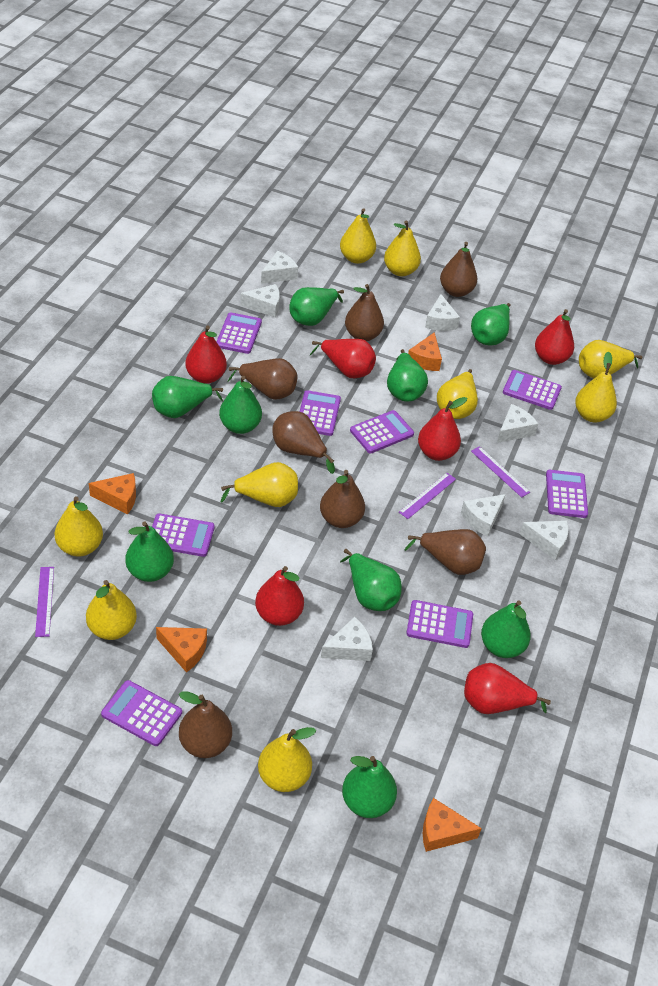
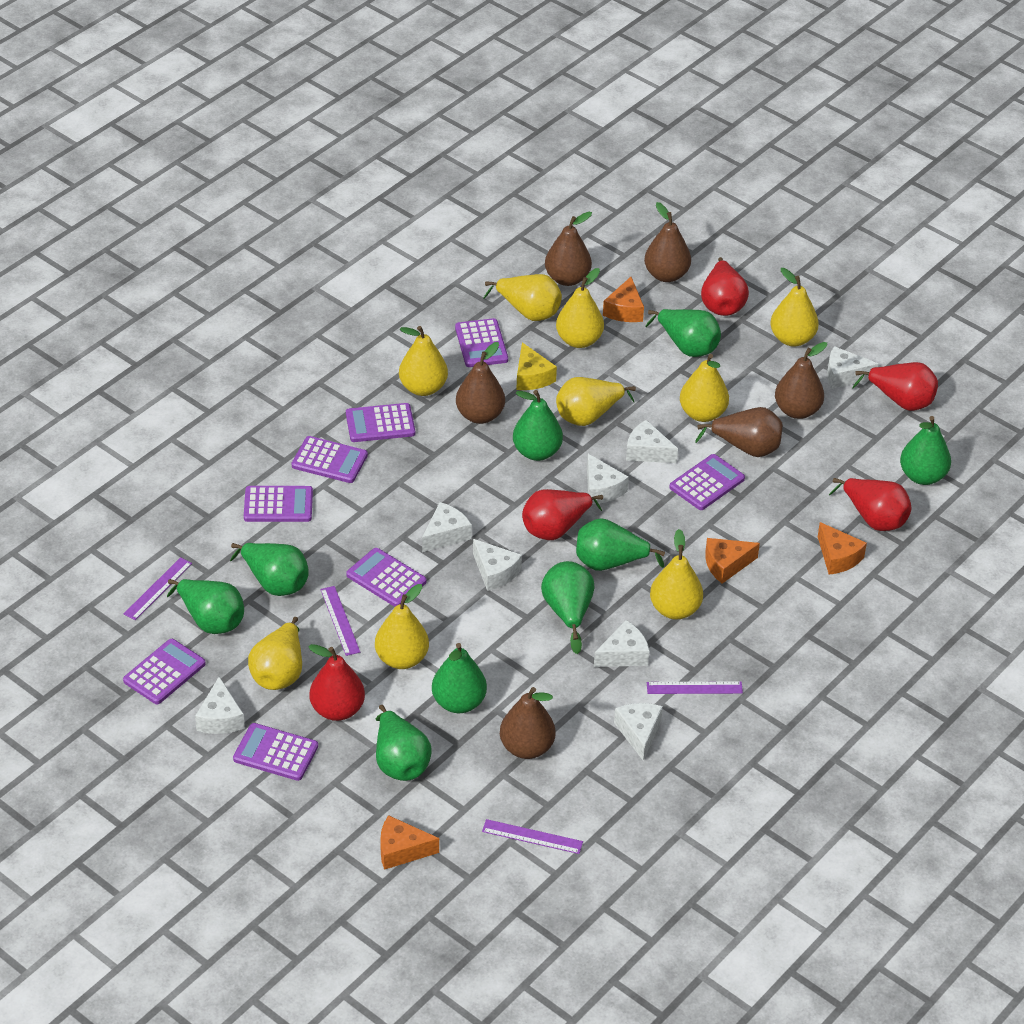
brown pear: [179,691,232,758] [228,358,297,400] [272,411,335,474] [320,470,365,528] [345,284,384,341] [404,529,486,575] [440,242,477,297] = 7 -> [456,342,505,424] [500,687,556,759] [545,212,592,286] [644,202,691,282] [695,407,783,457] [775,342,827,419] = 6
purple ruler: [35,567,54,637] [399,473,456,519] [471,446,530,498] = 3 -> [124,557,192,620] [320,586,360,656] [482,819,583,854] [647,681,743,694] = 4
red pear: [186,326,227,384] [255,566,304,626] [310,339,376,378] [418,397,467,461] [464,663,551,714] [535,309,574,365] = 6 -> [308,644,365,721] [522,489,603,540] [701,257,749,316] [829,478,911,531] [852,362,938,411] = 5
white cheese: [240,284,280,317] [261,251,298,284] [321,617,373,661] [425,294,460,331] [461,494,506,536] [497,404,538,443] [519,521,568,560] = 7 -> [195,677,245,734] [422,502,472,552] [473,539,522,591] [587,454,629,504] [594,620,649,667] [614,703,663,761] [626,420,678,463] [827,346,879,389] = 8
yellow cheese: none = 0 -> [516,342,557,390] = 1

